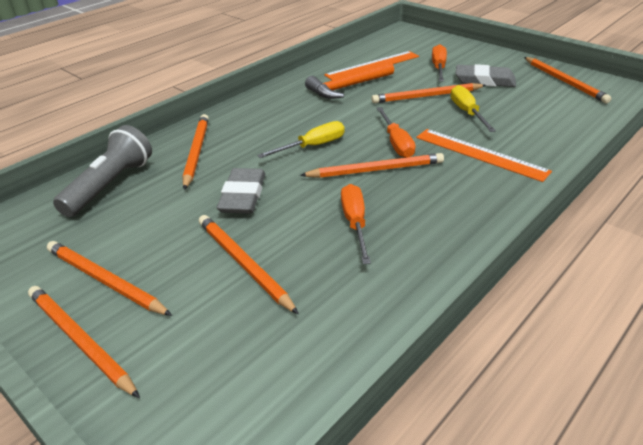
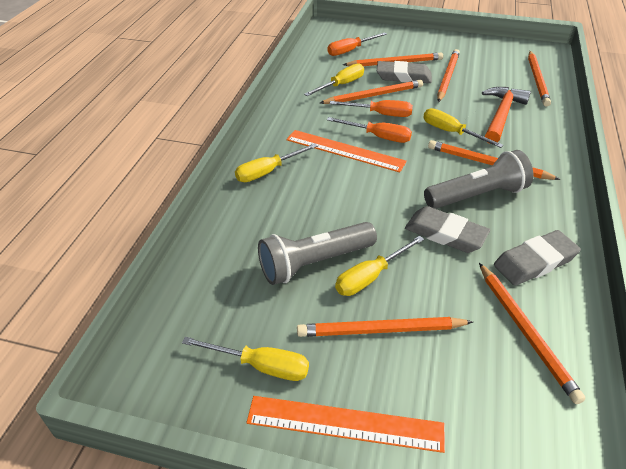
grey eraser: [217,168,265,214] [455,64,516,87] = 2 -> [377,61,432,83] [405,206,490,253] [494,230,581,286] = 3
grey flashlight: [53,125,152,217] = 1 -> [258,222,377,285] [424,150,533,209] = 2
yellow screwdriver: [257,121,345,158] [451,85,496,132] = 2 -> [182,337,309,381] [235,143,318,182] [304,63,364,96] [335,236,424,296] [423,108,503,148] = 5

